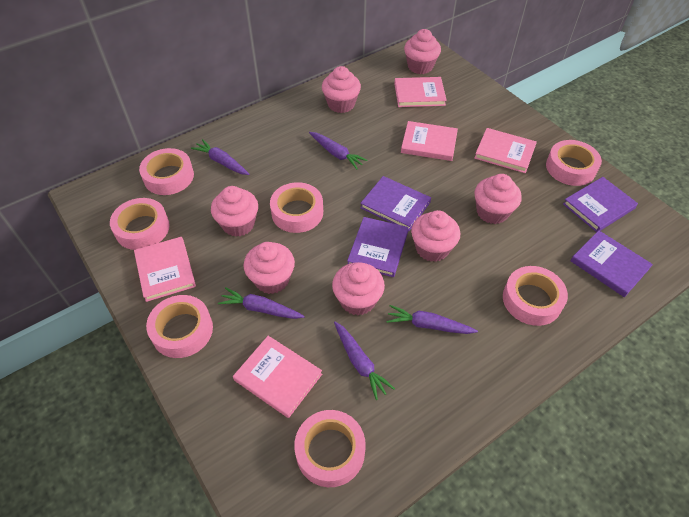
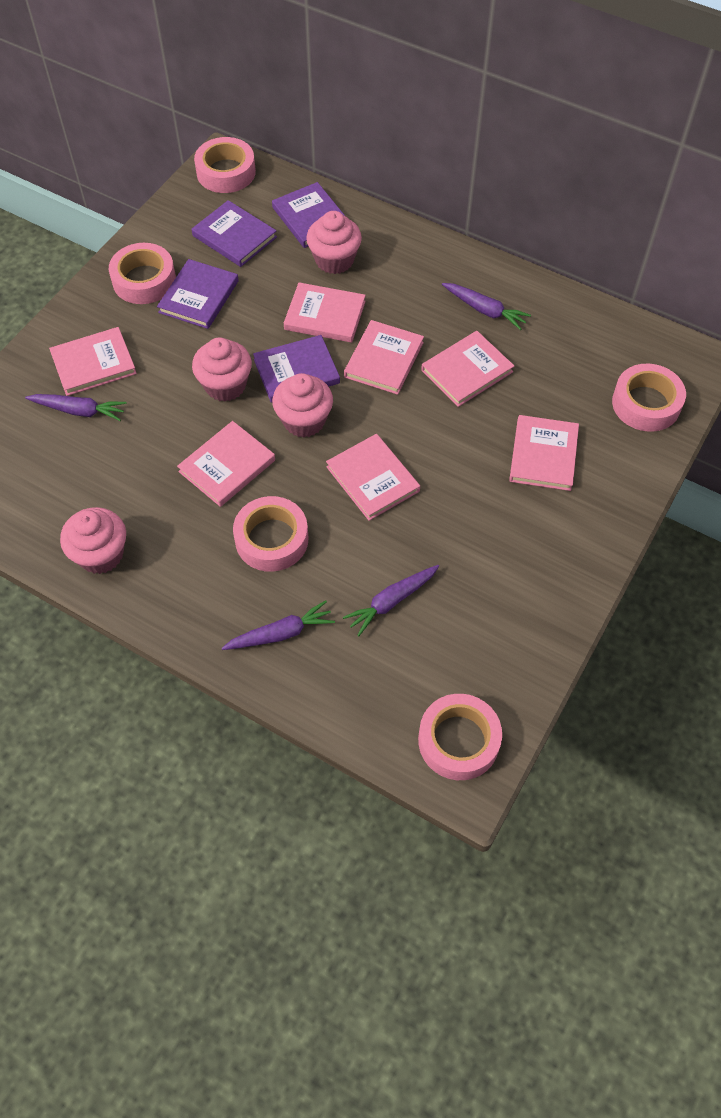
pink book: [134,237,196,302] [233,336,322,418] [394,77,447,107] [401,121,458,161] [474,128,537,173] = 5 -> [49,327,137,396] [177,421,275,507] [284,282,366,343] [326,434,420,521] [344,320,424,395] [421,331,514,407] [509,415,579,491] = 7
pink cupcake: [211,186,258,237] [243,242,295,294] [322,66,361,113] [332,262,385,315] [404,29,441,74] [411,210,460,262] [474,174,522,224] = 7 -> [60,507,126,574] [192,337,252,402] [272,373,333,437] [306,211,362,274] = 4
pink tape: [110,198,170,250] [139,148,194,195] [146,295,213,358] [270,182,323,233] [294,410,366,487] [503,266,568,326] [546,140,602,186] = 7 -> [109,243,176,304] [194,137,256,193] [233,496,308,572] [418,694,502,780] [612,364,686,432] = 5
purple carrot: [191,139,249,175] [218,287,305,319] [309,132,367,169] [334,322,395,400] [386,305,478,334] = 5 -> [25,394,127,421] [222,600,335,650] [343,565,439,636] [442,283,531,330] = 4

